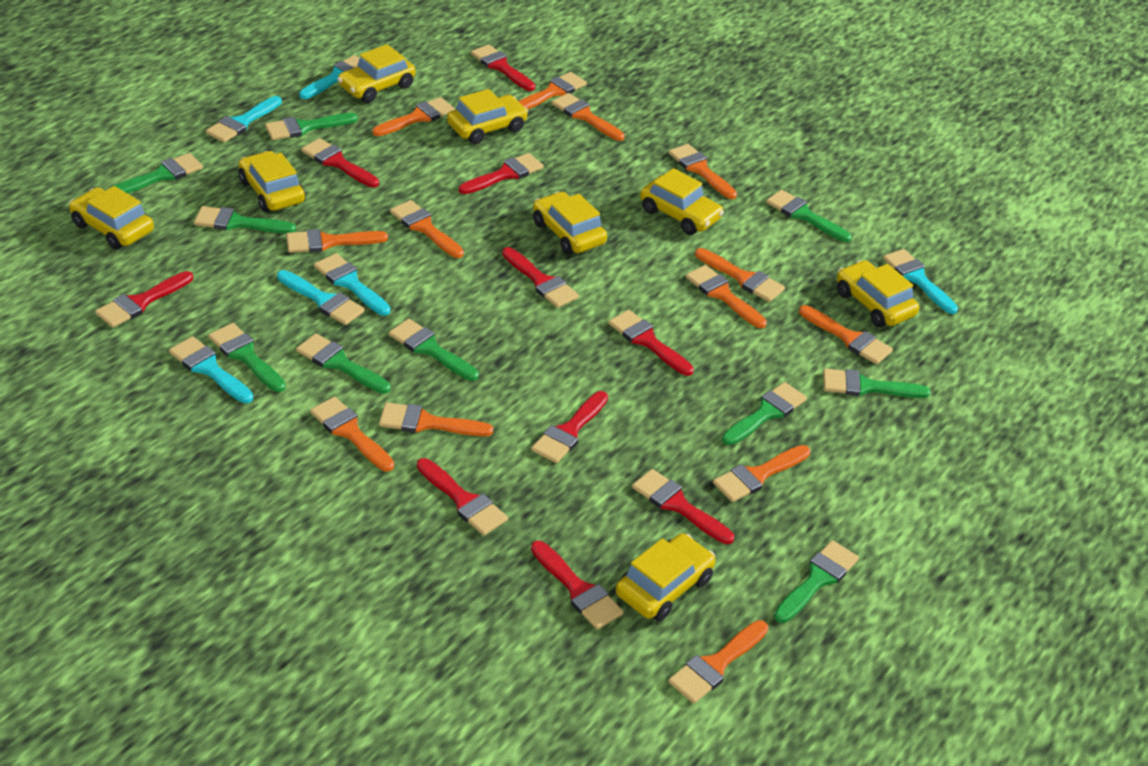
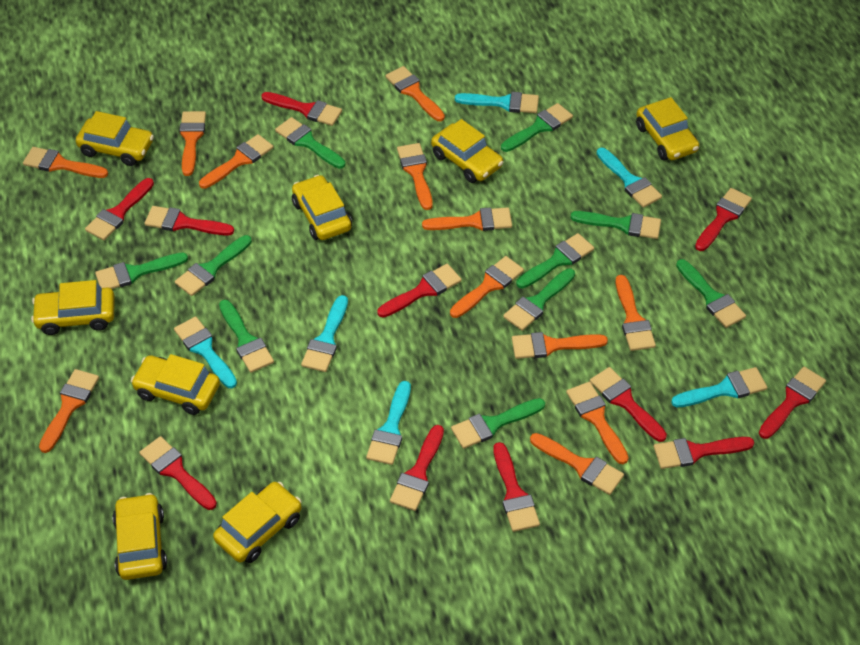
orange brush: [286,229,388,253] [310,397,394,472] [372,97,455,136] [379,402,493,436] [390,200,464,258] [518,72,587,109] [552,93,625,141] [668,620,768,704] [669,144,737,199] [686,265,767,328] [695,248,785,302] [713,445,811,502] [799,305,893,364] = 13 -> [23,147,108,178] [39,369,99,453] [179,111,206,176] [199,134,274,189] [386,66,445,121] [397,143,433,210] [422,207,512,231] [450,256,524,318] [512,332,608,359] [530,433,624,495] [566,382,629,464] [616,275,656,351] = 12
red brush: [95,271,193,328] [301,138,379,187] [417,458,508,535] [459,153,544,194] [471,44,535,91] [502,247,579,308] [531,391,608,463] [531,541,624,630] [609,310,694,376] [632,469,734,544] = 10 -> [85,178,154,240] [139,436,217,510] [145,206,234,235] [261,92,342,126] [377,264,462,318] [390,425,444,511] [493,442,540,532] [590,367,667,442] [654,437,754,469] [695,188,752,251] [759,367,826,439] = 11

